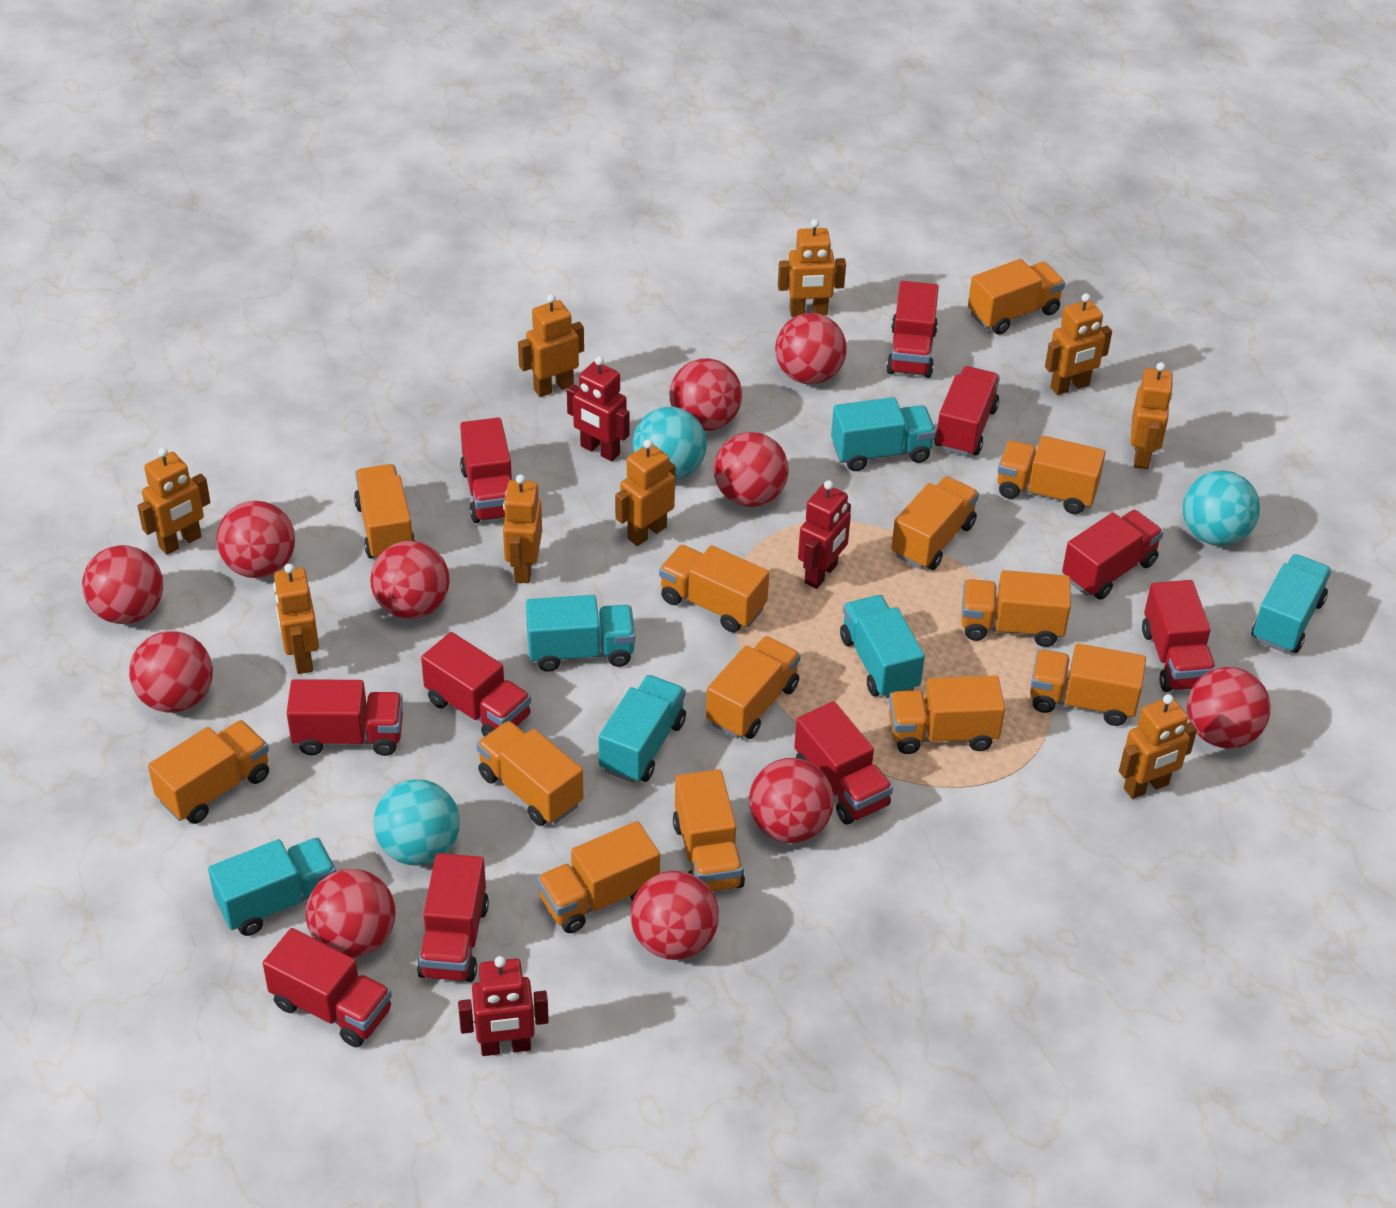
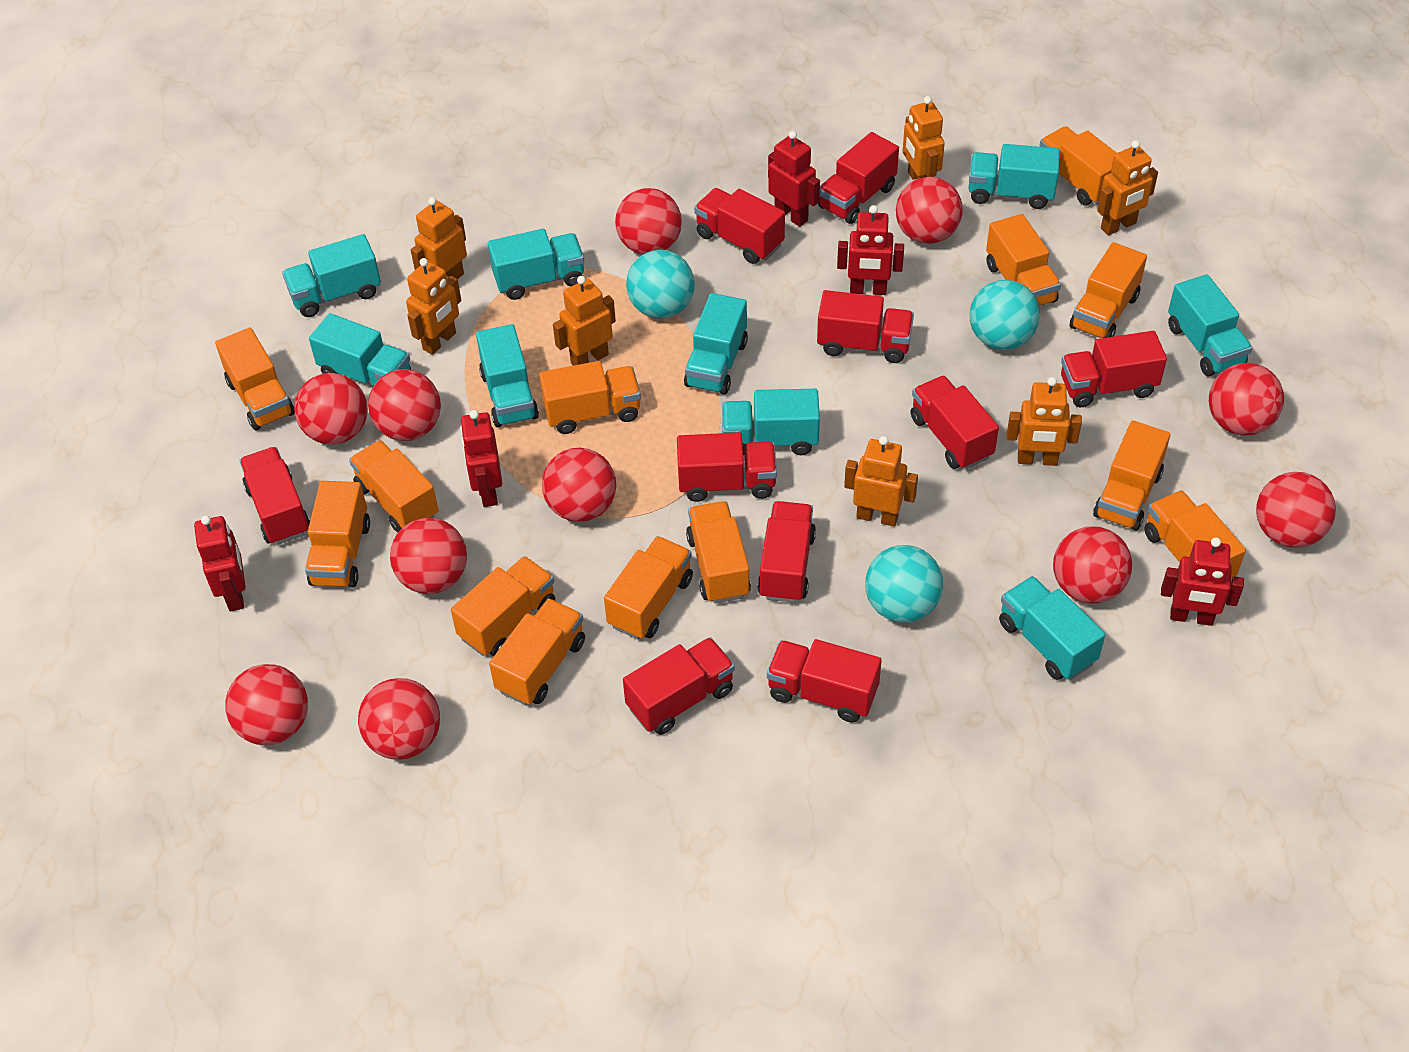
orange robot: [138,448,210,555] [273,564,319,674] [503,474,542,583] [518,294,584,397] [615,439,676,546] [778,219,846,317] [1045,293,1112,395] [1119,694,1197,799] [1130,362,1173,469] = 9 -> [406,258,461,355] [411,197,467,279] [553,276,616,366] [844,436,918,527] [903,96,945,180] [1007,377,1082,466] [1097,140,1158,235] = 7
red robot: [458,956,549,1056] [567,356,630,461] [798,480,851,589] = 3 -> [194,515,246,612] [460,410,502,507] [768,131,820,227] [837,205,904,295] [1161,537,1244,626] = 5
turquoise truck: [208,838,336,936] [526,595,635,672] [599,675,686,783] [831,397,936,471] [840,595,925,698] [1252,554,1331,653] = 6 -> [282,234,381,317] [309,313,411,386] [476,324,539,427] [488,229,584,300] [684,293,748,395] [722,389,820,455] [968,144,1060,209] [999,576,1105,680] [1168,274,1252,377] = 9

